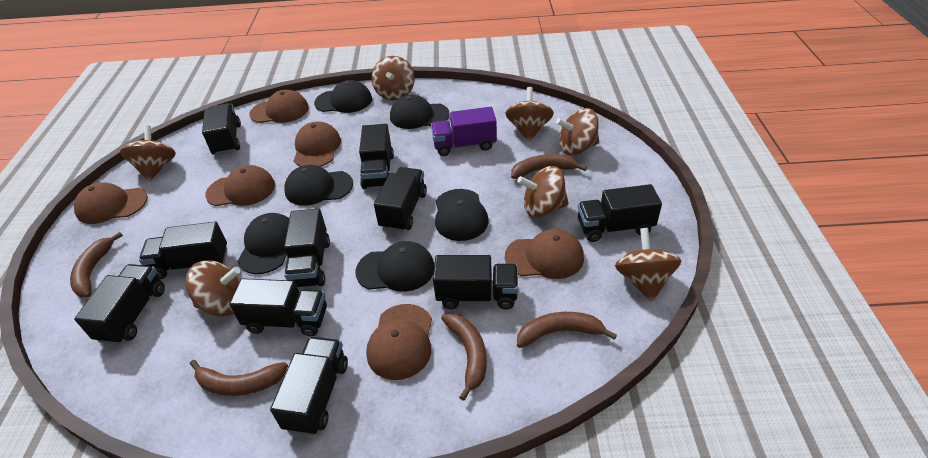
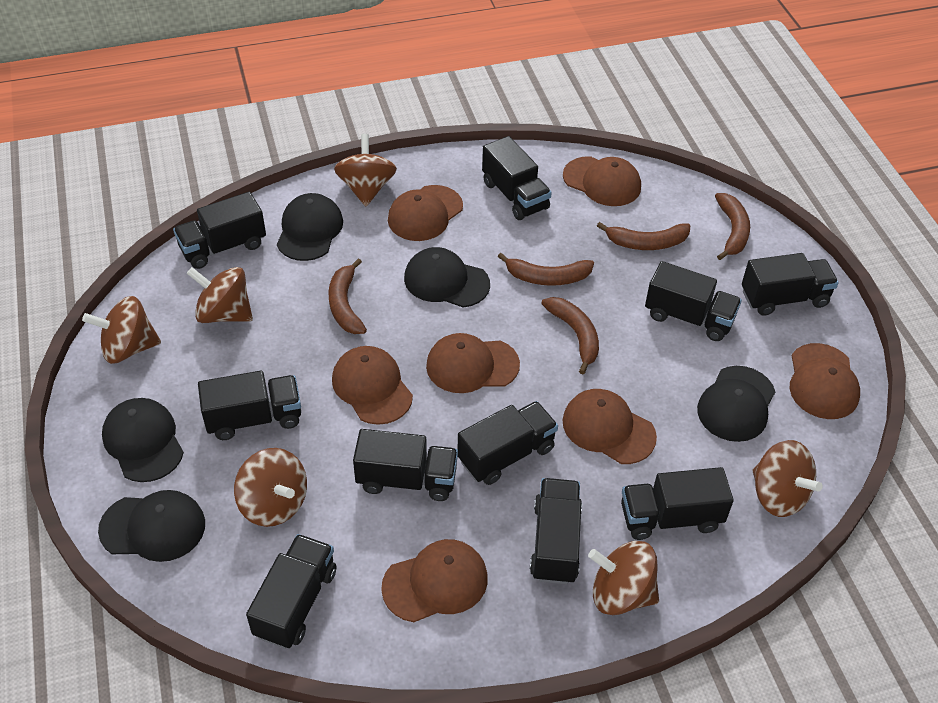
black cap: [237,213,289,274] [284,165,353,206] [314,80,372,113] [355,241,434,292] [390,95,450,129] [435,189,489,241] = 6 -> [98,490,205,562] [102,398,184,482] [277,193,343,261] [404,247,490,307] [697,366,775,442] = 5
brown cap: [74,182,148,224] [205,165,275,206] [249,90,309,123] [294,122,341,167] [366,304,432,380] [505,229,584,279] = 6 -> [332,346,413,425] [381,539,488,622] [388,185,463,241] [426,333,520,393] [562,389,657,464] [563,156,641,206] [790,343,860,419] = 7
brown spinning top: [120,125,176,182] [185,260,240,317] [371,56,415,100] [505,87,554,142] [517,166,569,218] [556,108,599,155] [615,228,681,302] = 7 -> [82,296,161,364] [187,267,253,323] [234,448,307,527] [334,134,397,206] [588,541,659,615] [752,440,823,517] = 6
purple truck: [431,107,497,156] = 1 -> none = 0

